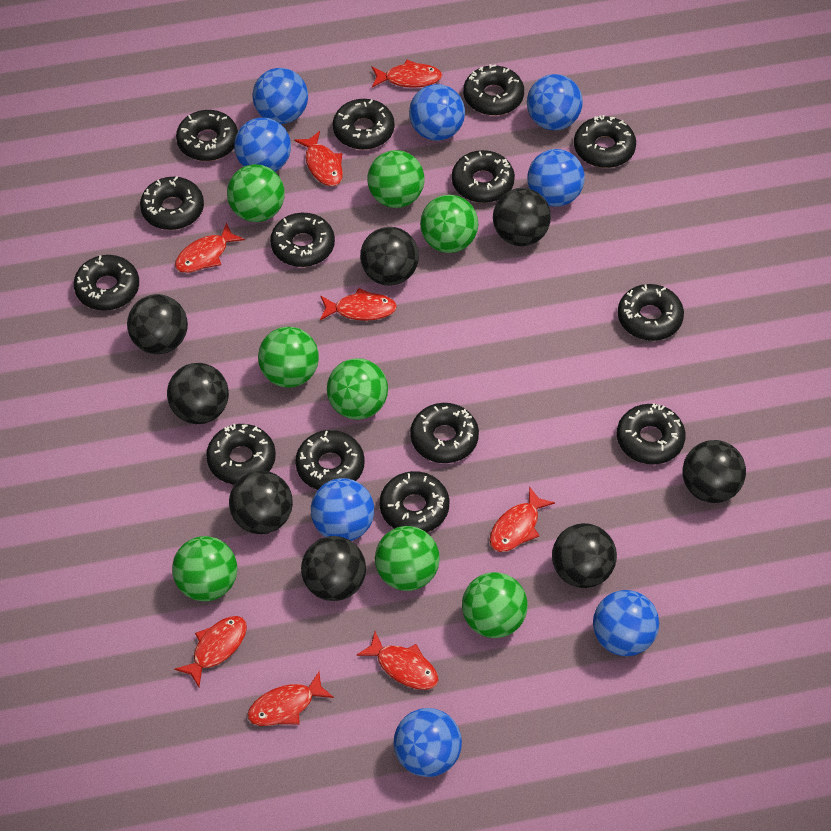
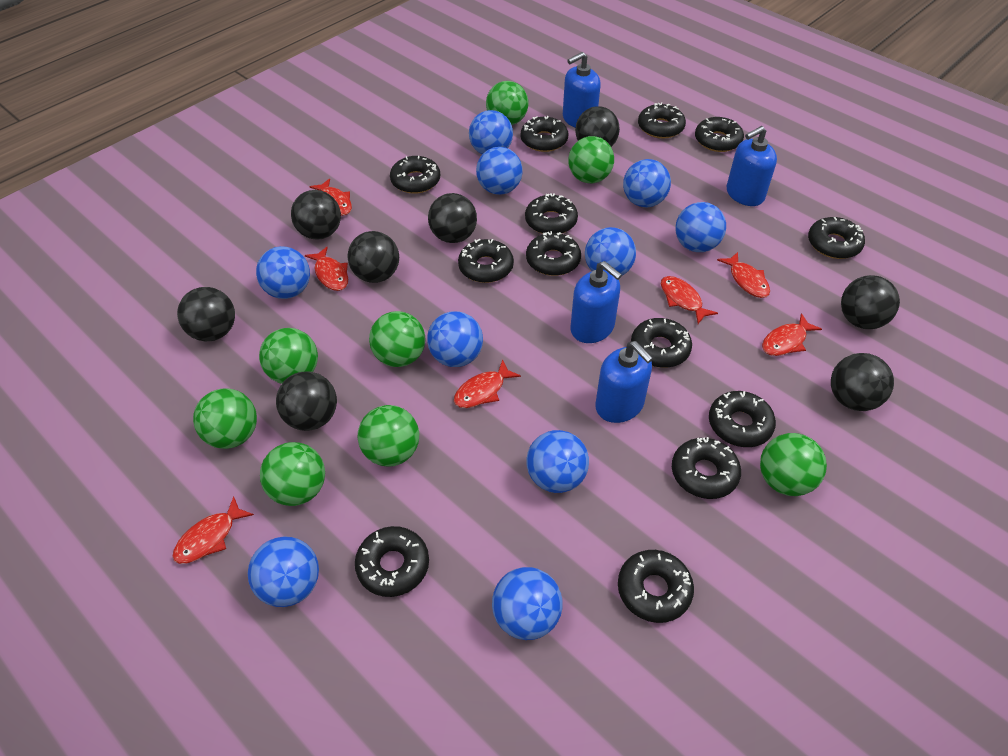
black donut: [74,255,139,311] [140,176,204,230] [176,110,238,161] [206,424,276,485] [270,213,335,267] [295,430,365,490] [333,99,395,150] [380,471,449,532] [410,403,479,463] [452,150,515,203] [463,64,524,115] [574,115,636,168] [617,403,686,464] [618,284,684,341] = 14 -> [355,526,429,597] [390,156,440,194] [458,239,514,283] [521,116,568,152] [525,193,578,234] [526,231,581,276] [618,550,694,623] [631,318,692,368] [638,103,686,139] [672,437,741,499] [695,117,744,152] [709,391,776,447] [808,217,865,259] = 13
blue ball: [234,117,291,172] [252,68,308,124] [311,478,374,541] [394,708,462,777] [409,84,465,141] [527,74,583,130] [527,149,585,207] [593,590,659,656] = 8 -> [248,536,319,607] [256,246,310,299] [427,311,483,367] [469,110,513,154] [476,147,523,195] [492,567,563,640] [526,430,589,493] [585,227,636,276] [623,159,671,207] [675,202,726,252] = 10
blue soap dispenser: none = 0 -> [563,52,601,128] [570,261,622,343] [595,341,653,423] [727,126,777,206] = 4
red fish: [174,616,247,687] [175,222,245,273] [247,672,334,726] [294,131,343,186] [320,288,397,321] [357,631,439,690] [372,60,442,88] [490,486,555,552] = 8 -> [172,496,254,564] [305,247,348,291] [309,178,352,216] [454,360,521,408] [661,276,718,324] [717,252,770,298] [762,313,822,356] = 7

